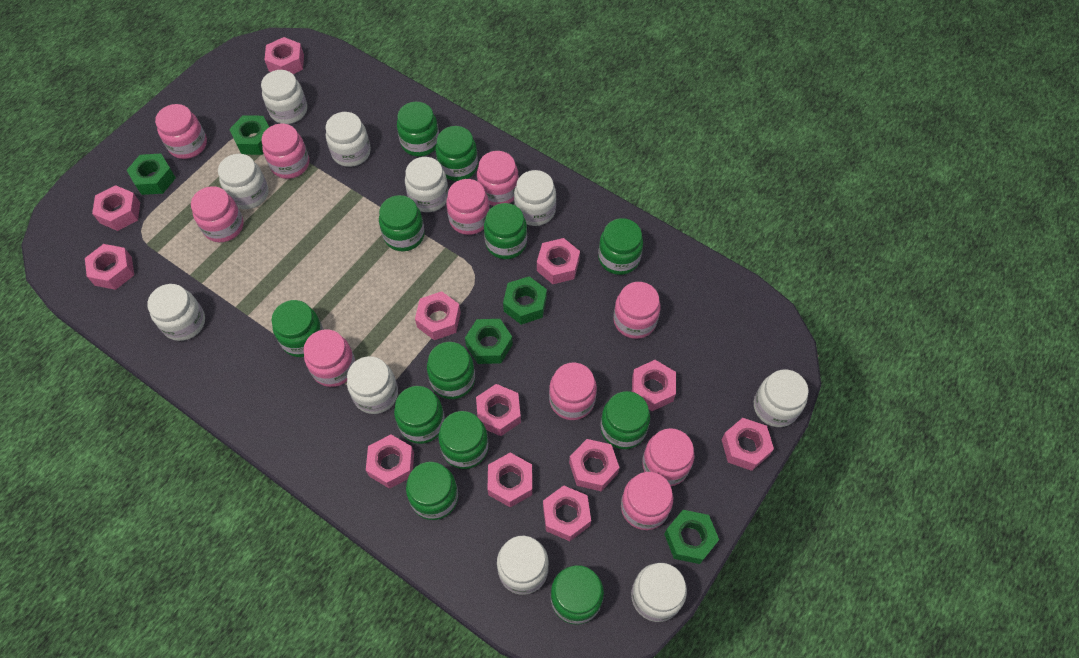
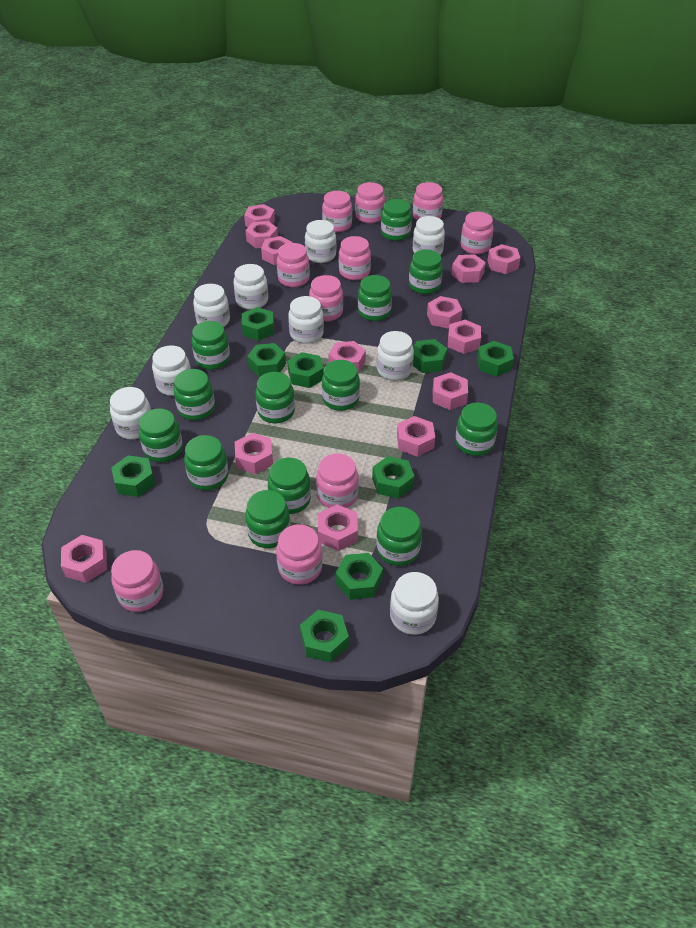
green jar: [271,300,324,357] [379,195,425,251] [394,386,445,444] [397,102,439,156] [406,462,458,520] [427,342,475,399] [436,126,478,181] [438,411,489,469] [484,203,527,259] [551,565,604,625] [598,218,643,275] [601,391,650,449] = 12 -> [139,408,183,462] [174,369,215,420] [184,435,228,490] [192,321,230,370] [245,490,291,548] [255,372,295,423] [268,458,311,514] [322,360,360,411] [358,275,392,321] [376,507,422,566] [381,199,412,241] [409,249,443,294] [455,403,498,456] = 13
green nut: [127,154,176,195] [229,115,269,155] [465,319,513,364] [503,276,547,325] [664,510,719,564] = 5 -> [111,455,155,497] [242,307,274,341] [247,343,286,377] [288,352,324,388] [300,610,349,663] [336,553,383,600] [372,456,415,499] [413,339,447,373] [477,341,514,377] = 9
pink nut: [85,244,134,290] [92,185,140,231] [264,37,304,74] [366,434,414,489] [415,291,461,340] [476,384,521,436] [488,453,532,508] [537,238,580,284] [543,485,591,541] [569,439,620,491] [632,360,676,411] [721,418,774,471] = 12 -> [61,535,107,583] [235,433,273,474] [244,204,275,227] [246,221,278,248] [261,236,292,265] [318,504,358,551] [329,341,366,373] [397,416,435,457] [427,296,462,329] [433,372,468,410] [448,320,481,354] [451,254,486,283] [487,244,520,274] = 13
white jar: [147,284,205,341] [218,154,268,209] [261,70,307,124] [325,112,371,167] [347,356,398,414] [405,157,449,212] [497,536,549,595] [514,170,556,226] [631,563,687,622] [754,370,809,427] = 10 -> [110,387,151,439] [152,345,191,396] [193,284,230,327] [234,264,268,310] [288,296,324,344] [305,220,336,263] [377,331,414,380] [390,572,439,635] [413,216,445,255] = 9

